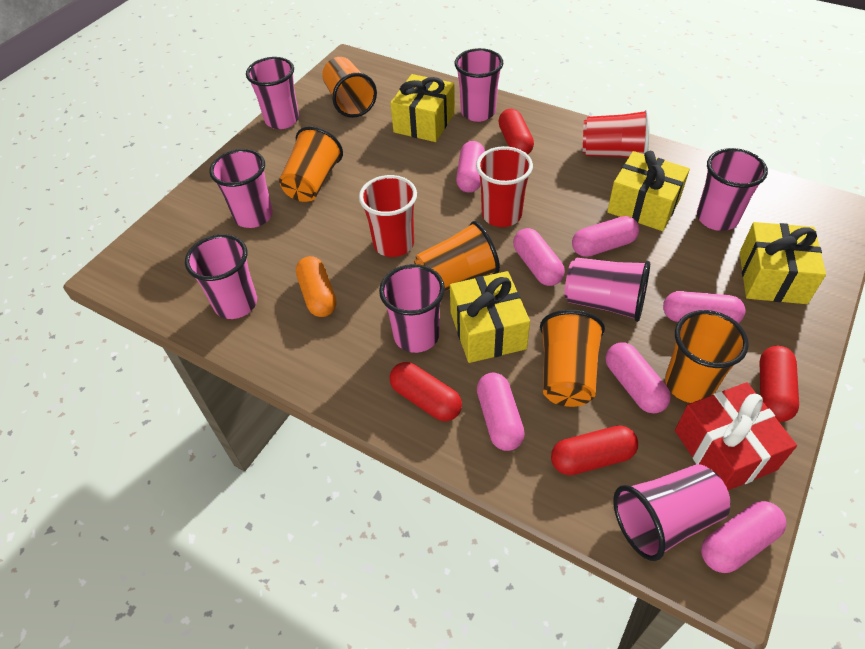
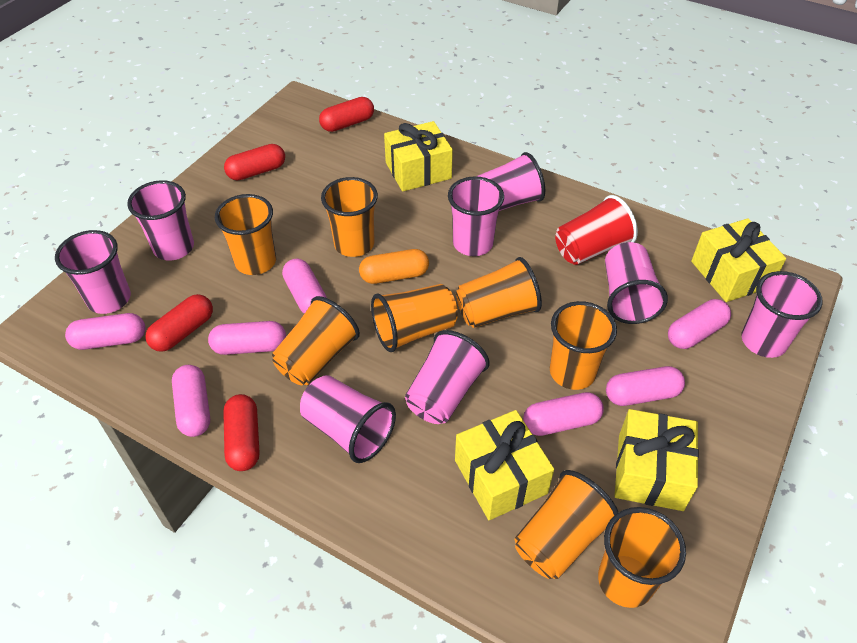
orange cup: [279,126,343,202] [322,57,377,118] [414,221,500,291] [540,310,605,407] [665,310,749,403] = 5 -> [215,194,276,275] [272,296,360,385] [321,177,378,257] [371,284,458,352] [456,257,542,328] [515,470,619,579] [550,301,617,390] [598,507,686,608] = 8
red cup: [359,175,417,257] [476,146,533,227] [583,109,650,158] = 3 -> [555,195,638,265] = 1
red gift: [675,382,797,490] = 1 -> none = 0

